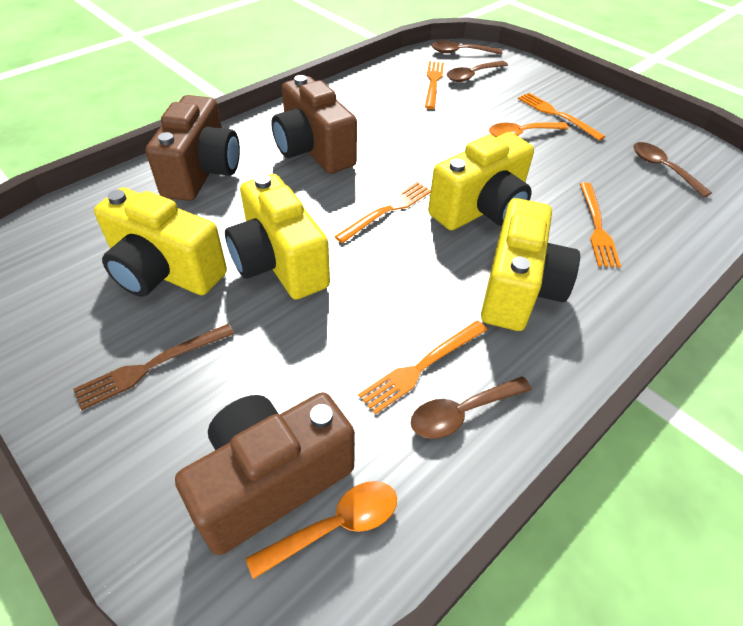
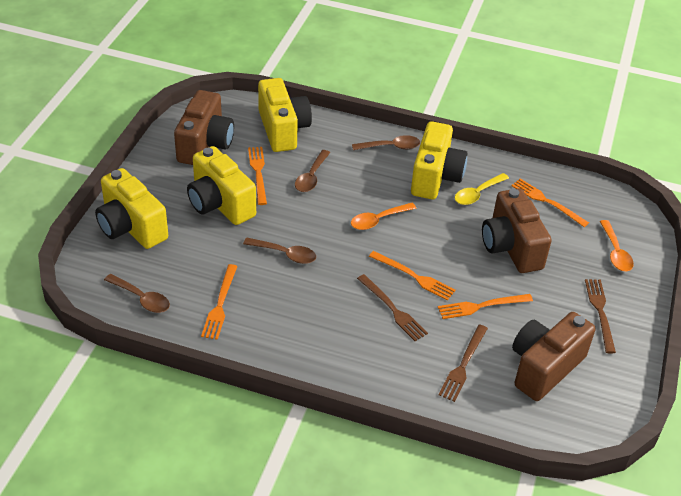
brown fork: [73,324,234,410] = 1 -> [357,274,428,341] [438,324,488,402] [585,279,616,353] = 3
yellow spoon: none = 0 -> [455,173,509,205] = 1

